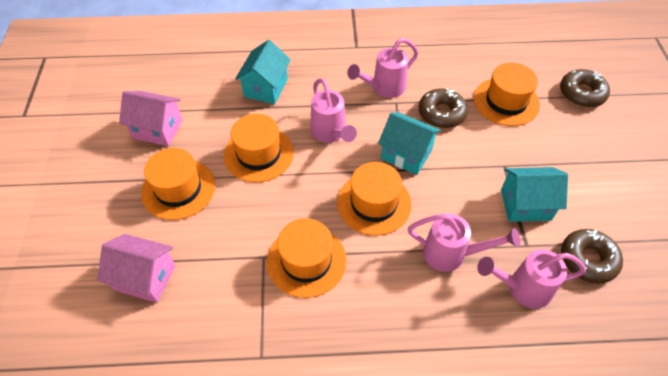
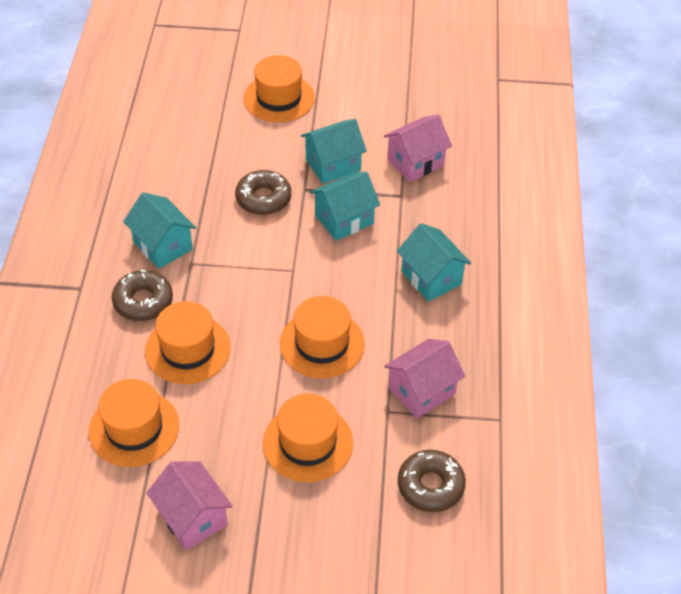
pink house: [97,234,176,303] [119,91,183,146] = 2 -> [147,461,233,551] [384,114,452,182] [384,339,465,418] = 3
pink watering can: [310,78,357,143] [347,38,418,98] [408,214,520,272] [477,249,586,309] = 4 -> none = 0
turquoise house: [235,40,291,104] [378,113,441,175] [501,167,568,222] = 3 -> [123,192,196,269] [301,119,367,184] [310,172,380,241] [397,223,471,302] = 4

